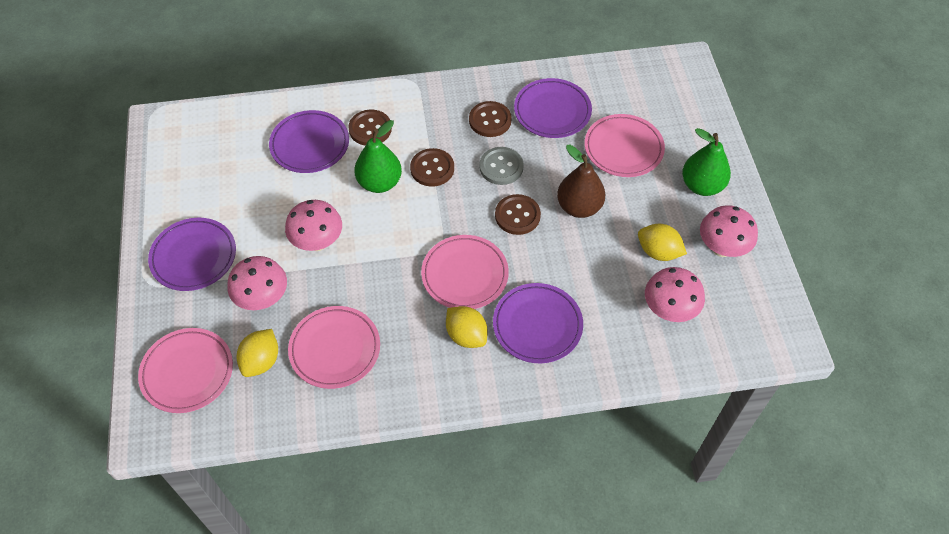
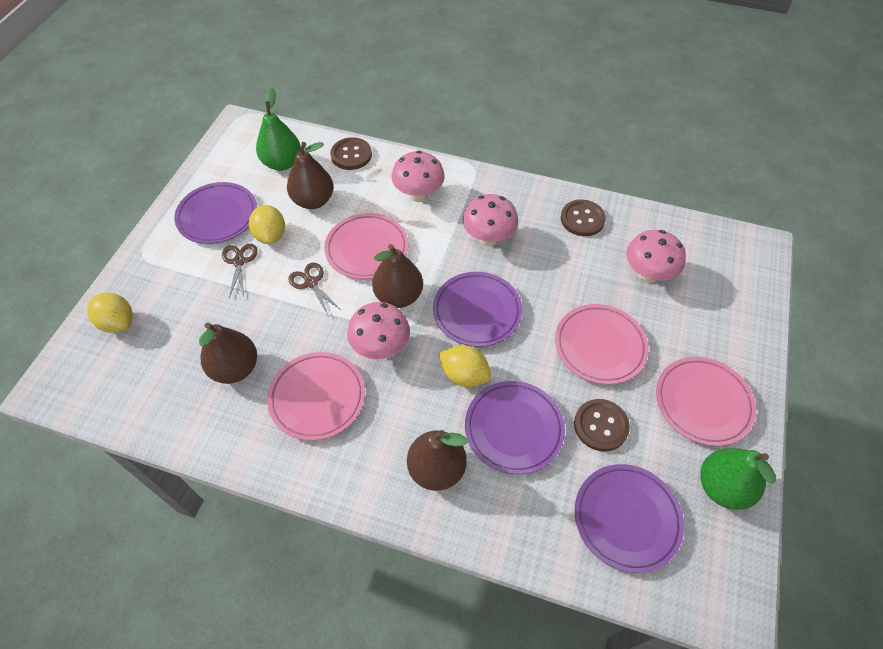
brown button: [348,109,392,146] [410,148,454,187] [469,101,512,137] [495,194,541,235] = 4 -> [330,137,372,170] [561,199,606,236] [574,399,630,452] = 3
brown pear: [557,145,605,218] = 1 -> [199,322,257,384] [287,142,334,209] [372,244,423,308] [407,430,468,491] = 4
brown scissors: none = 0 -> [222,244,257,298] [288,263,342,317] = 2
grey button: [479,147,524,185] = 1 -> none = 0

